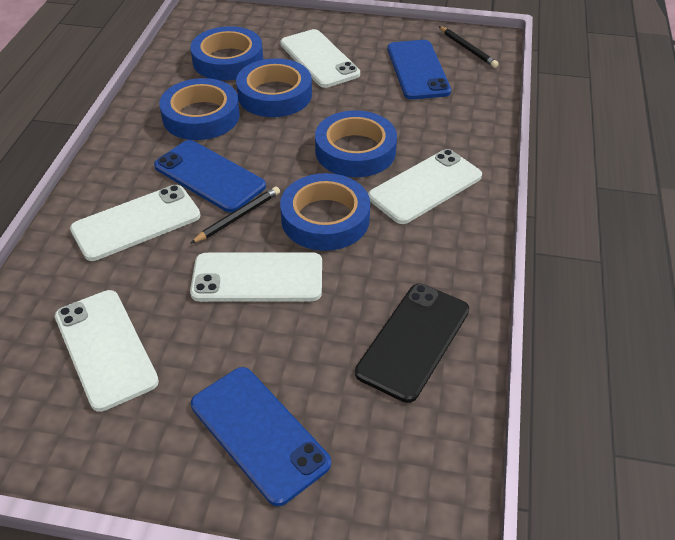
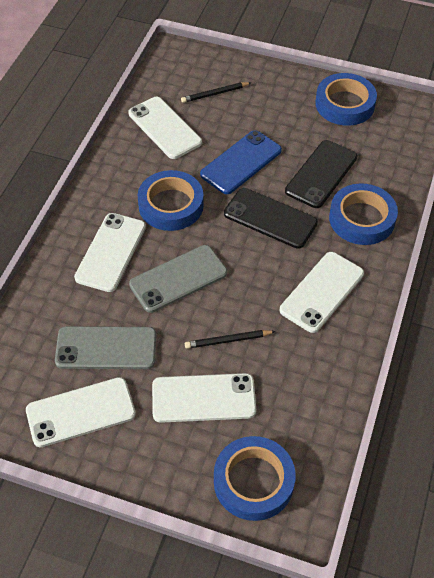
black phone: [355,283,469,403] = 1 -> [224,188,318,249] [285,140,357,208] = 2
blue phone: [154,140,266,213] [191,367,331,506] [387,40,451,100] = 3 -> [200,130,282,194] = 1
blue tape: [159,78,240,140] [190,26,263,81] [236,58,312,117] [280,173,370,251] [315,110,397,177] = 5 -> [138,170,204,231] [214,436,296,521] [315,73,377,126] [329,183,398,245] = 4
grey phone: none = 0 -> [55,326,156,369] [129,245,227,313] = 2

